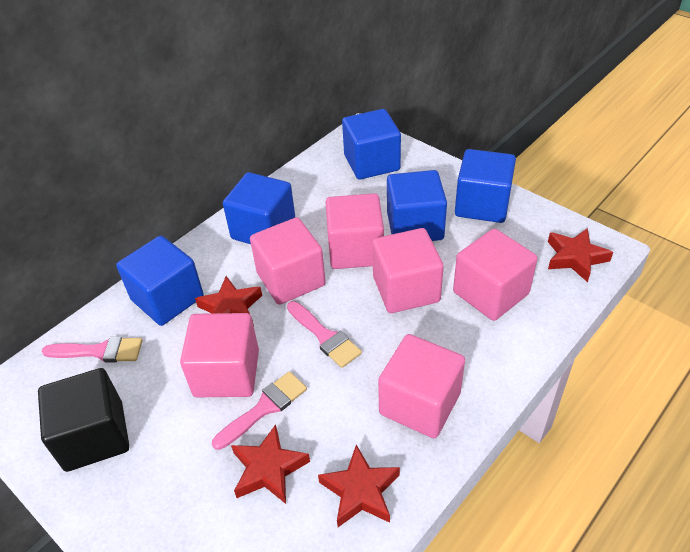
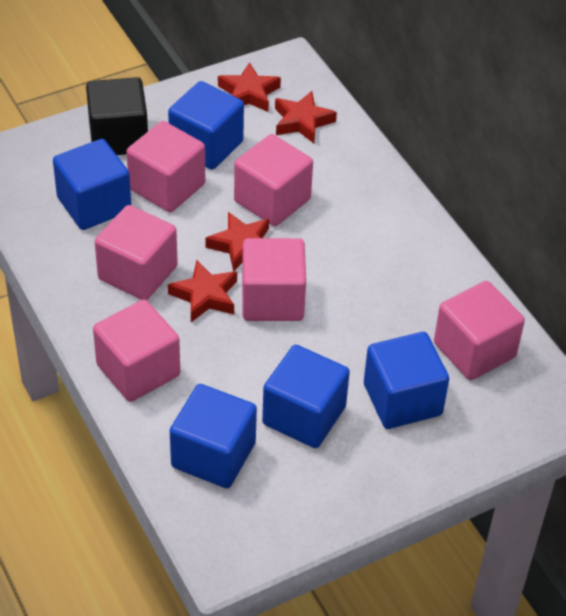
pink brush: [42,337,142,362] [212,371,307,450] [287,301,362,368] = 3 -> none = 0

